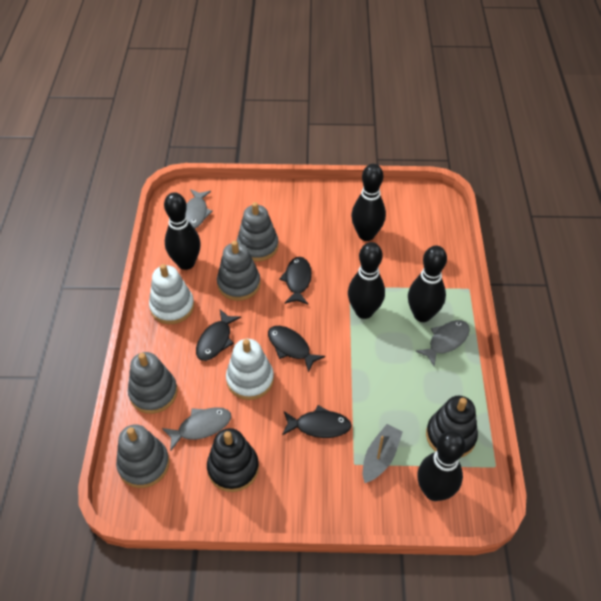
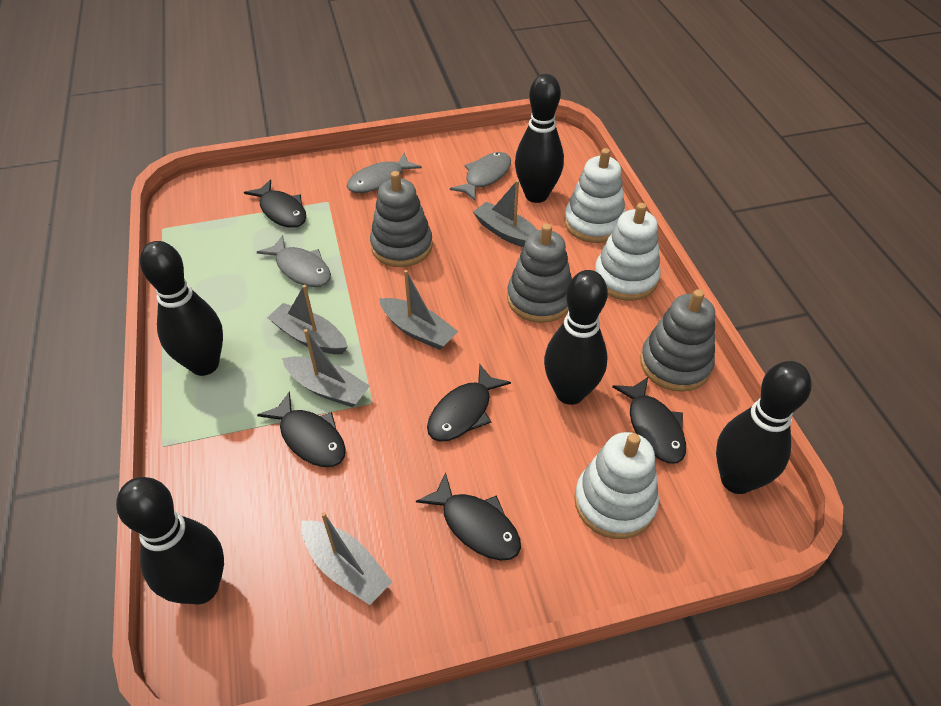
black fish: [196,310,241,361] [268,326,325,373] [279,257,312,305] [282,405,352,438] = 4 -> [244,180,306,228] [257,391,346,467] [416,472,521,561] [427,364,511,442] [612,377,686,463] = 5
black stacking toy: [207,428,259,492] [426,396,478,457] = 2 -> none = 0
grey boat: [363,424,403,483] = 1 -> [267,285,348,354] [282,329,370,407] [301,512,392,605] [379,270,458,350] [473,180,538,247] = 5
grey stacking toy: [116,424,170,488] [128,352,178,414] [217,241,260,301] [237,202,279,262] = 4 -> [370,171,433,267] [507,224,572,323] [640,289,715,392] = 3
white stacking toy: [149,264,194,324] [226,339,274,400] = 2 -> [564,148,625,243] [574,432,659,539] [594,203,660,301] = 3

